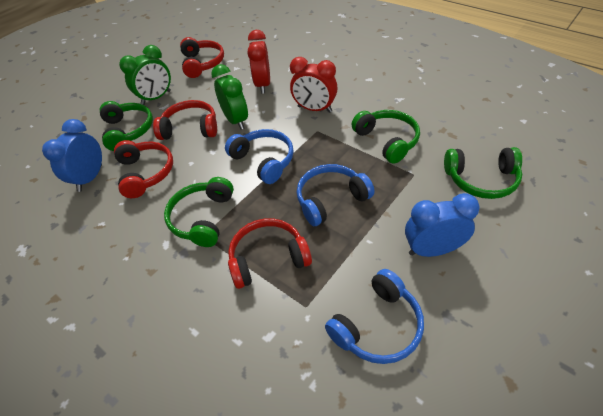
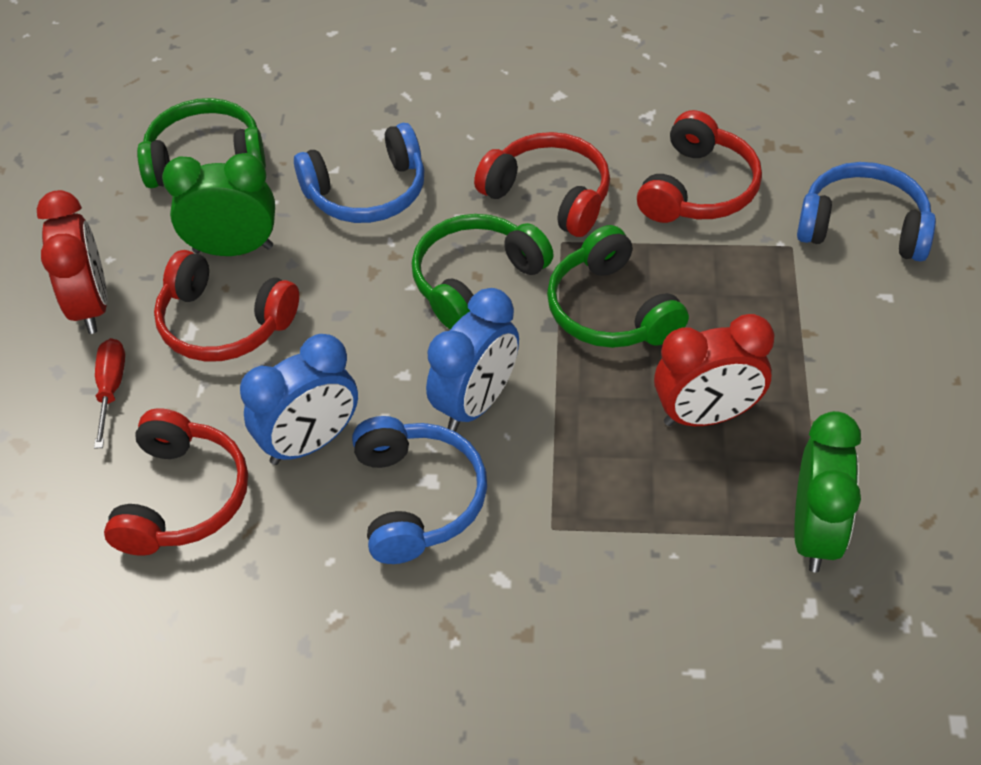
green headphones: [100,101,153,151] [164,177,234,247] [352,110,420,164] [444,147,522,199] = 4 -> [137,98,266,188] [412,214,554,329] [547,225,689,348] = 3
red screwdriver: none = 0 -> [94,338,125,449] = 1

